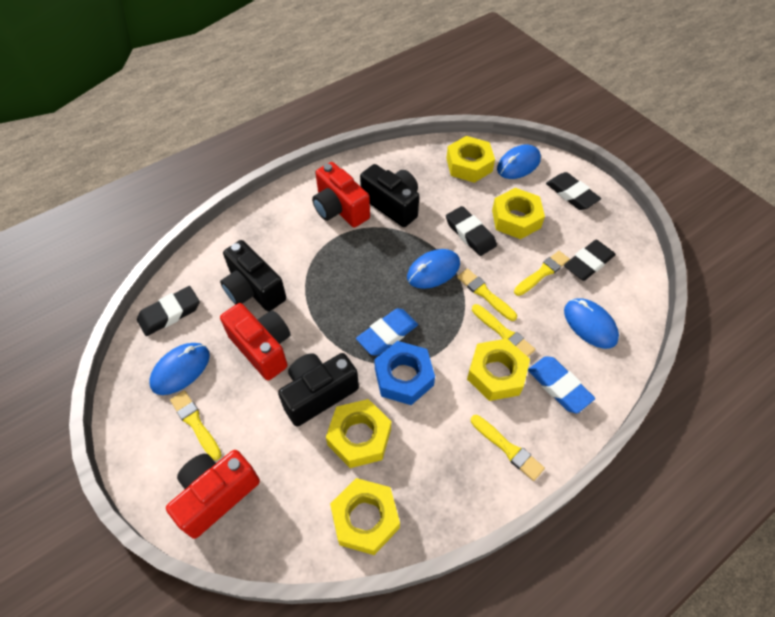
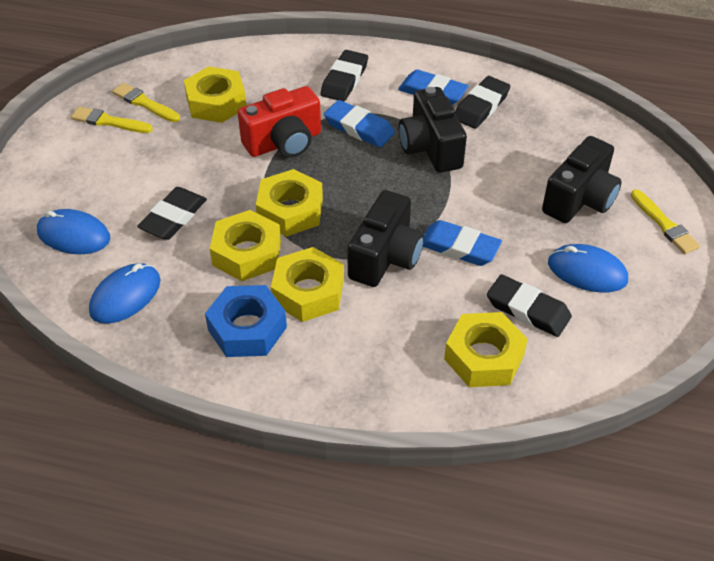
blue eraser: [356,308,418,355] [528,356,595,413] = 2 -> [324,100,395,147] [398,70,469,105] [423,220,502,266] = 3
blue mouse: [149,343,210,395] [407,249,460,289] [497,145,541,179] [564,298,619,349] = 4 -> [37,209,110,254] [89,263,160,324] [548,244,628,293] = 3
red camera: [166,450,260,539] [220,303,291,381] [312,162,370,227] = 3 -> [238,86,321,157] = 1
yellow brush: [170,390,222,460] [457,269,517,321] [471,415,545,481] [472,304,535,357] [514,251,570,296] = 5 -> [71,107,153,133] [112,83,180,122] [631,189,700,254] = 3

